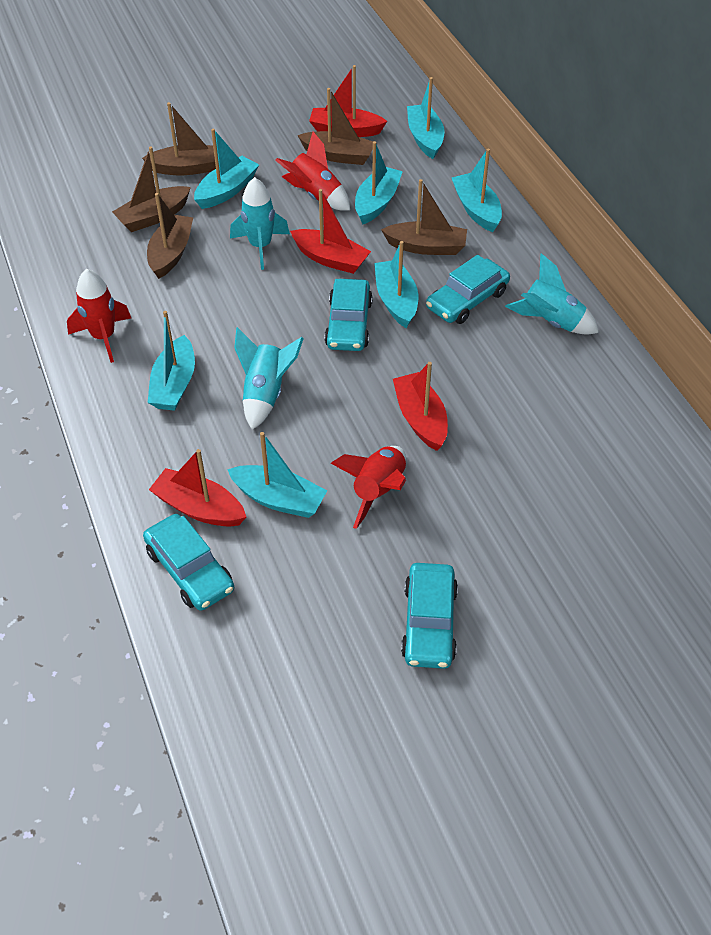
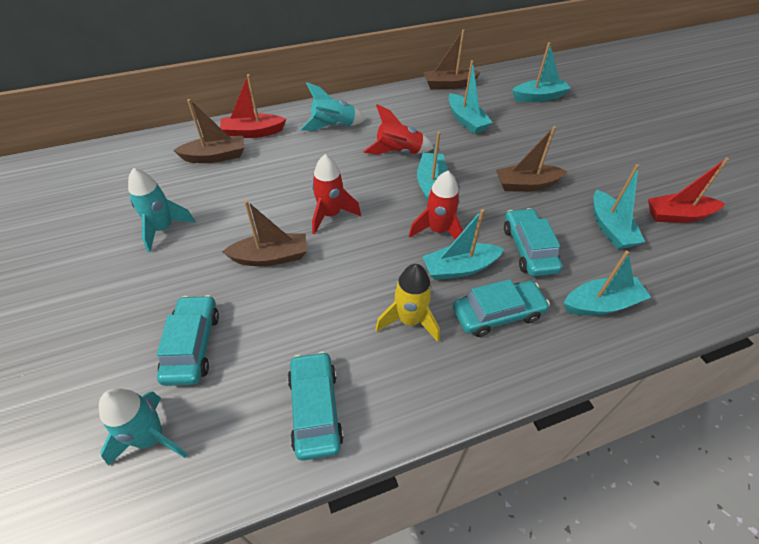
brown boat: [112,147,191,232] [142,102,216,175] [147,193,193,279] [297,88,373,165] [381,179,467,255] = 5 -> [173,99,244,163] [222,200,307,266] [423,29,481,90] [496,126,568,191] = 4
red boat: [149,449,246,527] [290,189,371,274] [309,65,387,137] [393,362,448,451] = 4 -> [220,74,286,138] [648,158,729,223] = 2
turquoise boat: [147,311,195,411] [194,129,259,209] [227,432,327,518] [355,141,403,225] [374,241,418,328] [407,77,444,159] [452,149,502,232] = 7 -> [417,132,448,202] [422,209,504,280] [448,60,493,134] [512,42,571,102] [564,251,651,315] [593,164,645,249] = 6
yellow rocket: none = 0 -> [375,264,440,342] = 1

